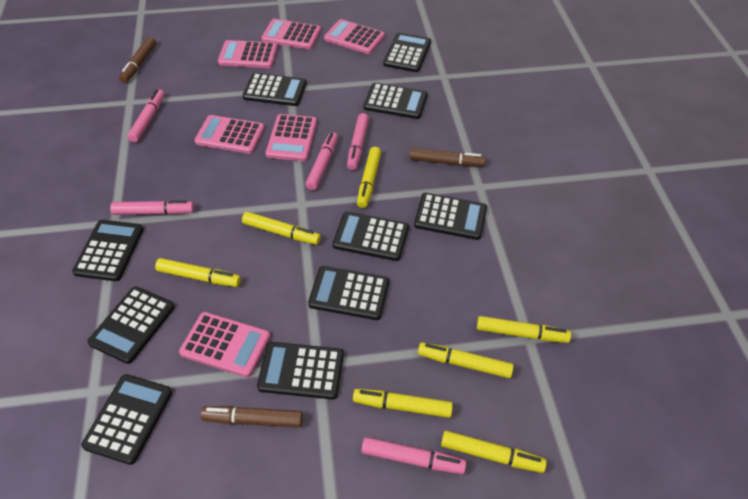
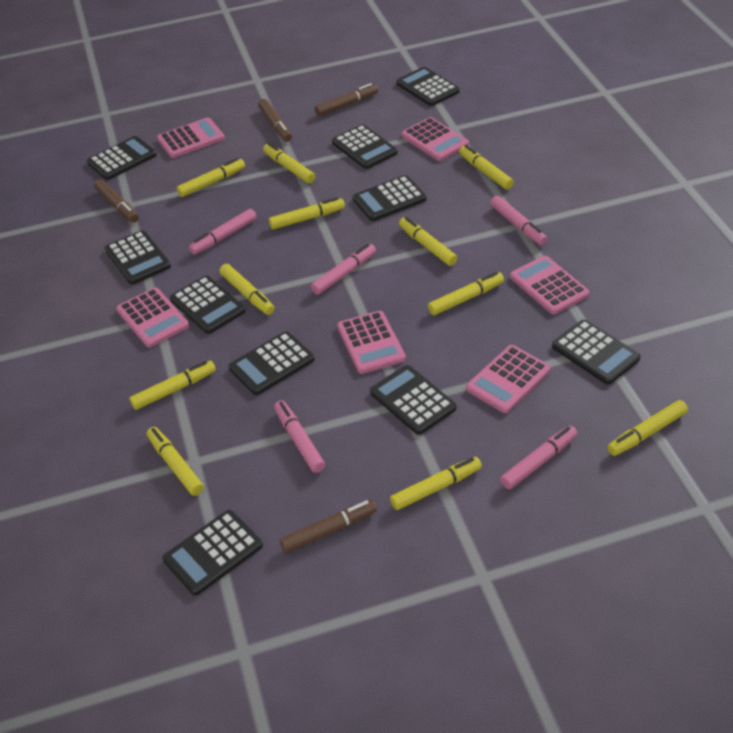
brown marker: [119,37,156,83] [200,406,303,427] [410,148,486,167] = 3 -> [94,179,139,223] [258,99,292,142] [280,499,377,554] [315,83,378,116] = 4
yellow marker: [155,258,241,287] [242,212,321,245] [353,389,453,418] [357,147,381,208] [418,342,514,378] [441,430,547,473] [477,316,571,343] = 7 -> [129,361,216,410] [147,427,204,496] [177,158,245,197] [220,264,275,315] [263,143,315,183] [269,197,345,229] [390,457,482,510] [399,217,457,266] [428,272,504,315] [459,145,514,190] [607,400,688,456] = 11

